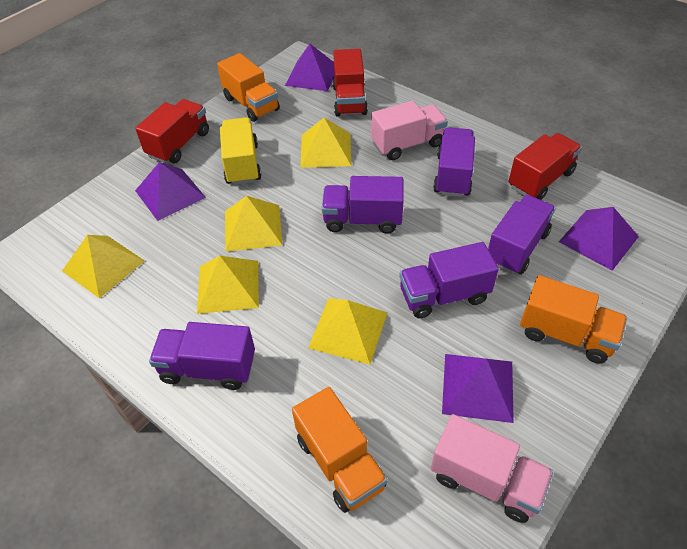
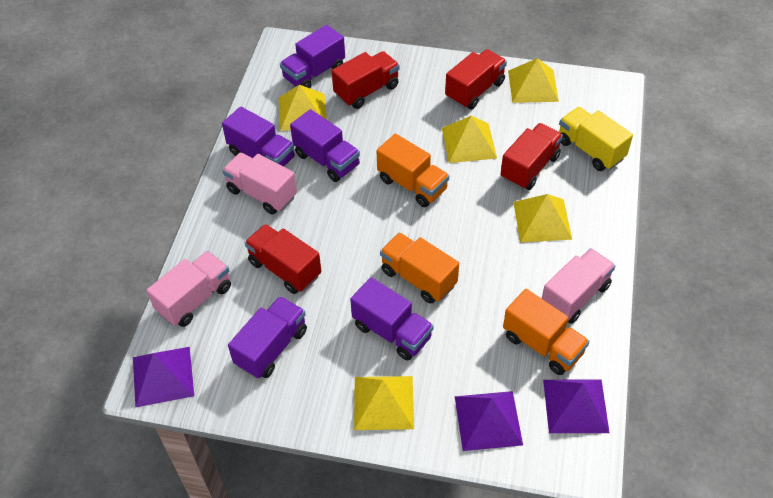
pink truck: [371,101,448,160] [431,414,553,523] = 2 -> [147,251,231,327] [222,153,297,215] [542,248,615,324] = 3
purple pyramid: [135,162,206,221] [285,44,334,91] [442,354,514,423] [559,207,639,271] = 4 -> [133,347,194,408] [455,391,523,451] [543,379,610,433] = 3
red truck: [135,99,209,164] [332,49,368,116] [509,133,582,200] = 3 -> [245,224,321,294] [332,51,400,109] [445,49,507,110] [500,123,563,190] = 4

